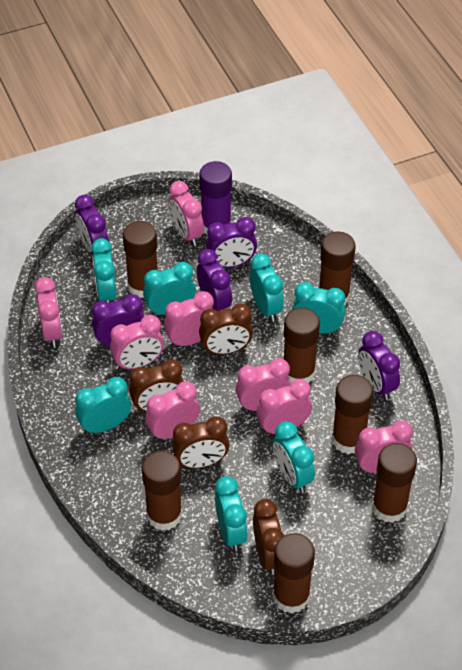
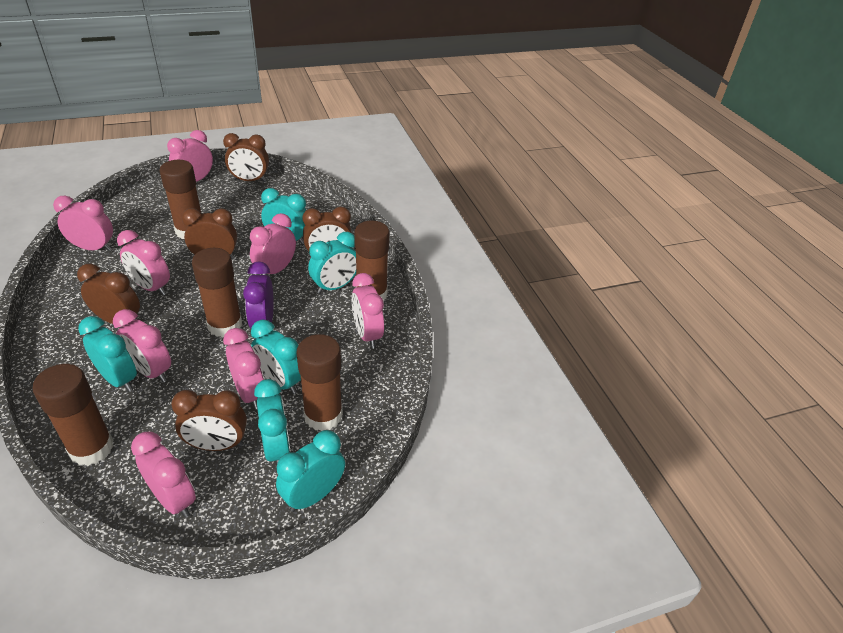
brown clock: [129,359,184,413] [172,416,229,469] [199,303,253,355] [253,499,284,575] = 4 -> [77,264,140,324] [171,390,247,451] [182,208,237,260] [223,133,269,182] [302,207,352,258] = 5
brown glue stick: [123,221,158,298] [142,451,182,531] [273,533,315,614] [284,308,320,384] [319,232,356,306] [332,375,373,454] [372,443,417,523] = 7 -> [32,364,114,466] [160,160,202,239] [192,248,242,337] [297,334,343,431] [354,221,390,302] = 5
purple clock: [75,195,109,255] [92,294,144,347] [197,249,232,311] [206,217,257,268] [358,331,400,400] = 5 -> [243,261,274,328] = 1
purple glue stick: [199,161,232,236] = 1 -> none = 0
turquoise clock: [75,377,131,434] [91,238,117,303] [143,262,196,315] [215,476,248,551] [249,253,284,322] [273,421,315,493] [292,282,345,334] = 7 -> [78,316,137,392] [251,320,301,394] [254,379,290,466] [261,188,306,244] [276,430,345,512] [308,232,356,294] = 6

